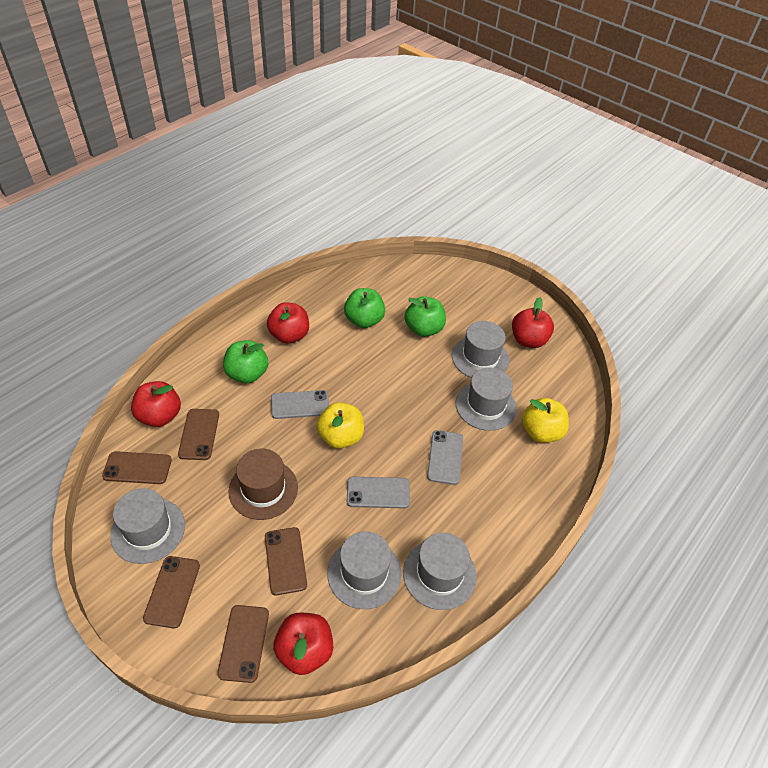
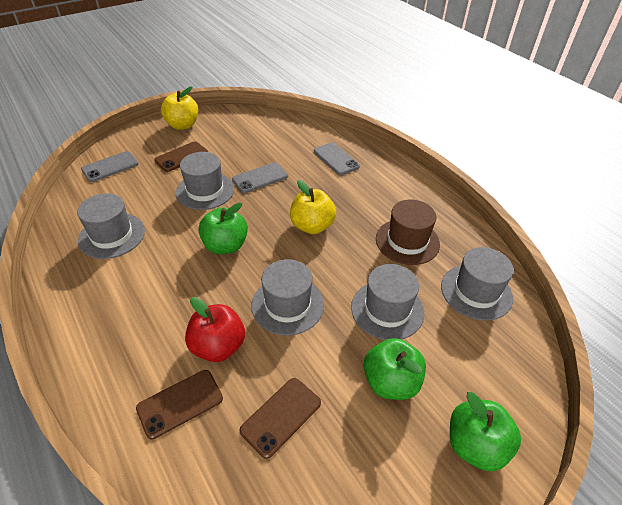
brown phone: [102,451,172,484] [143,556,200,628] [178,409,219,460] [217,605,269,683] [265,527,307,595] = 5 -> [136,370,223,439] [154,141,208,172] [239,378,321,459] = 3
red apple: [131,381,181,427] [267,302,309,344] [273,613,333,675] [512,297,554,348] = 4 -> [185,297,245,362] = 1

